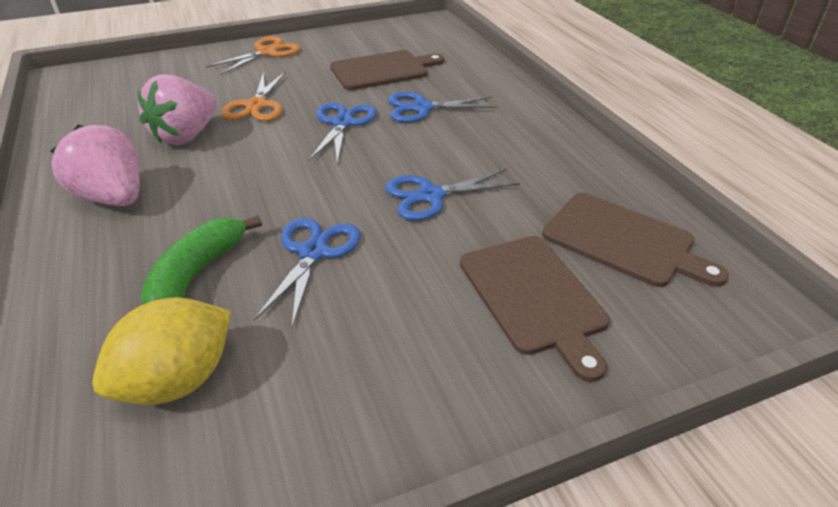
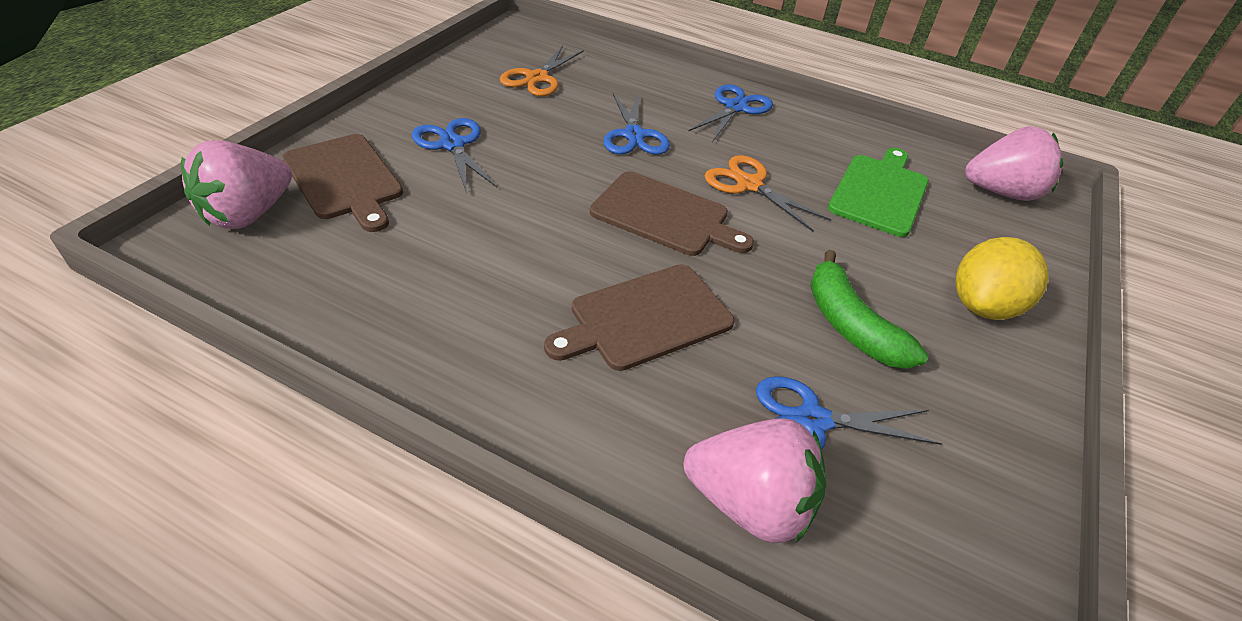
green cutting board: none = 0 -> [828,148,928,237] = 1
pink strawberry: [51,125,140,206] [137,74,217,145] = 2 -> [181,140,292,229] [684,418,826,543] [965,126,1063,201] = 3

